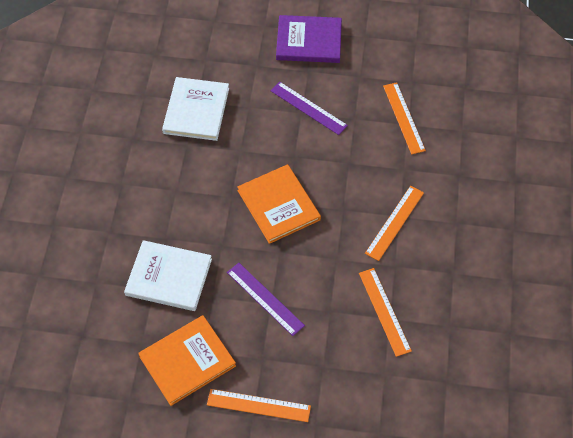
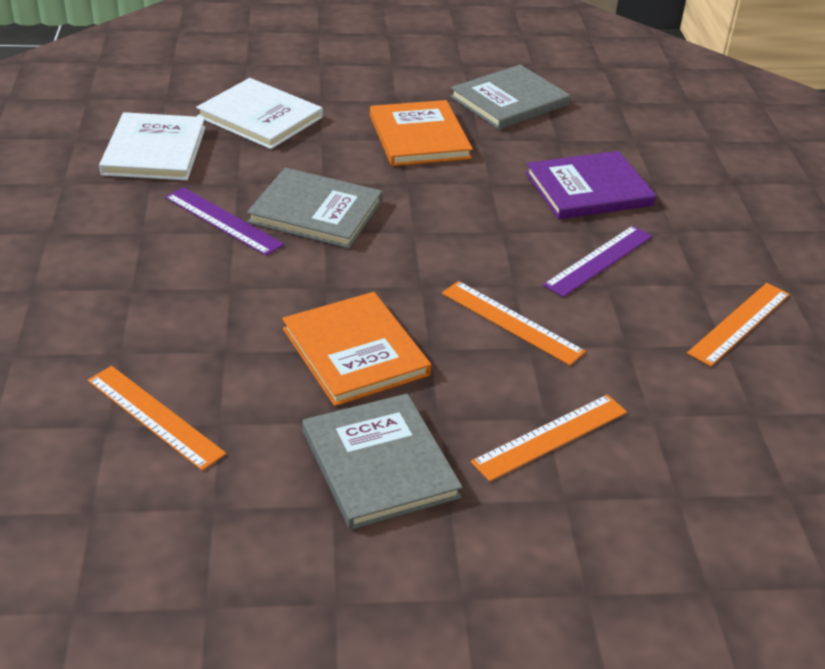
grey book: none = 0 -> [247,167,383,249] [303,394,463,530] [450,65,570,130] = 3

